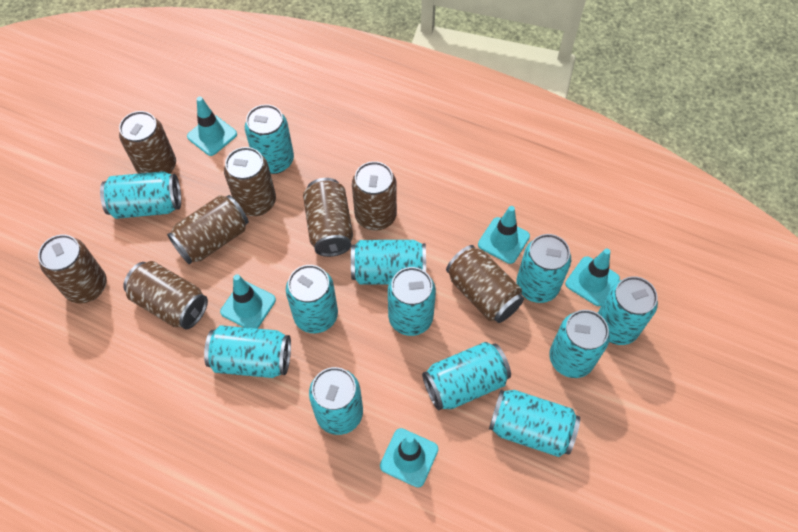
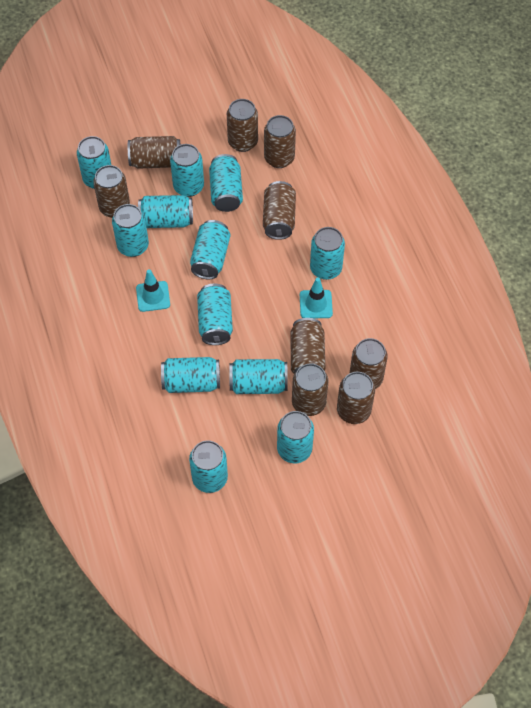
brown can: [38,235,107,303] [119,111,176,174] [123,261,208,330] [167,195,249,265] [224,147,276,216] [303,178,353,257] [352,161,397,230] [446,245,524,323] = 8 -> [93,165,130,218] [128,136,181,169] [227,99,258,152] [263,181,296,240] [264,115,296,168] [290,318,325,374] [292,363,328,416] [337,372,375,424] [349,338,388,389] = 9
turquoise traffic cone: [187,96,237,156] [220,274,276,329] [380,428,438,488] [478,206,530,264] [565,248,620,306] = 5 -> [136,269,170,312] [300,277,333,318] = 2

